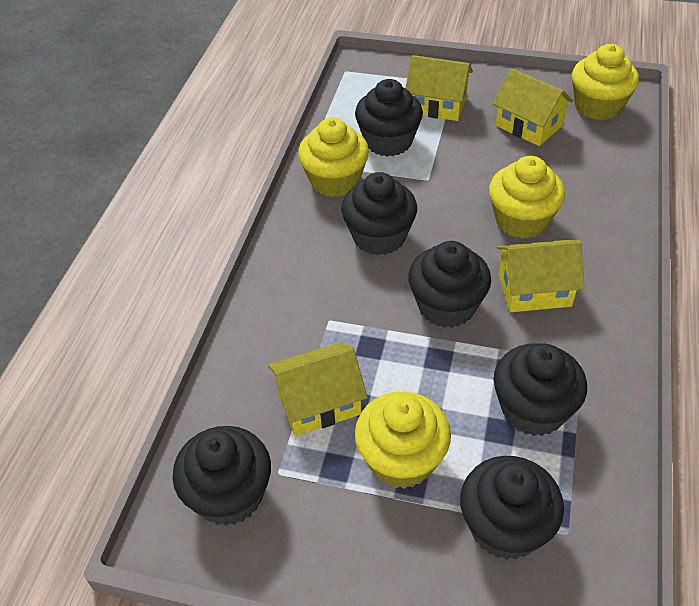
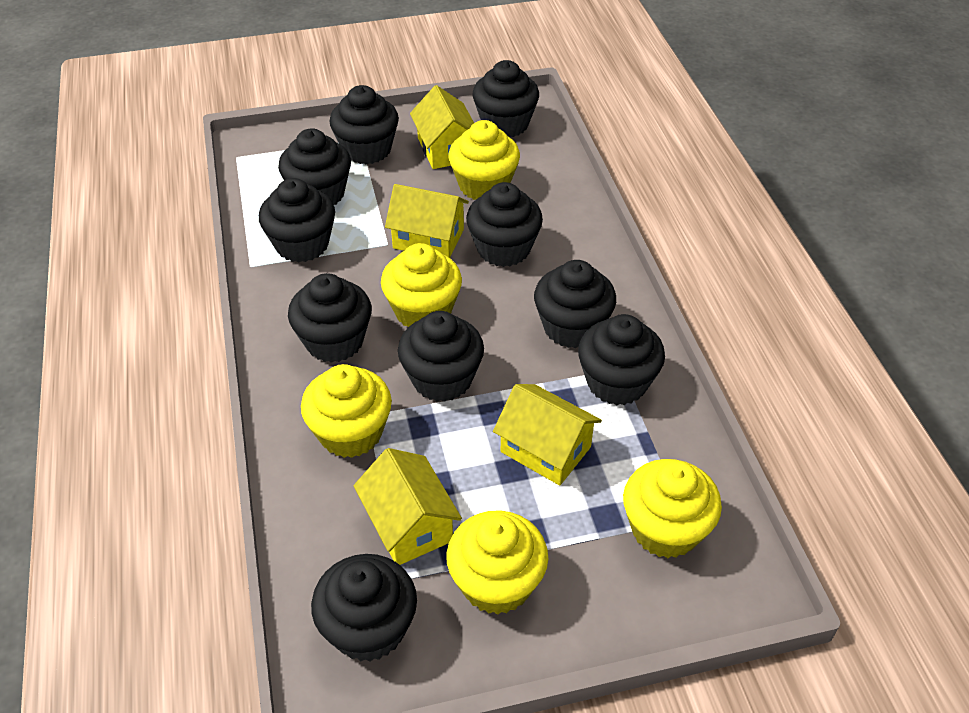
black cupcake: [172,426,271,526] [341,172,417,256] [355,79,423,157] [408,241,491,328] [460,456,564,560] [494,343,587,436] = 6 -> [259,178,335,262] [278,128,351,205] [288,273,372,363] [311,554,417,662] [330,85,399,164] [398,311,484,402] [466,182,543,267] [472,60,539,137] [534,260,616,348] [578,314,665,405] = 10
yellow cupcake: [298,117,369,197] [355,391,451,489] [489,156,565,239] [572,44,639,120] = 4 -> [301,364,392,458] [381,243,462,327] [446,510,548,615] [449,120,520,200] [623,459,722,558] = 5

